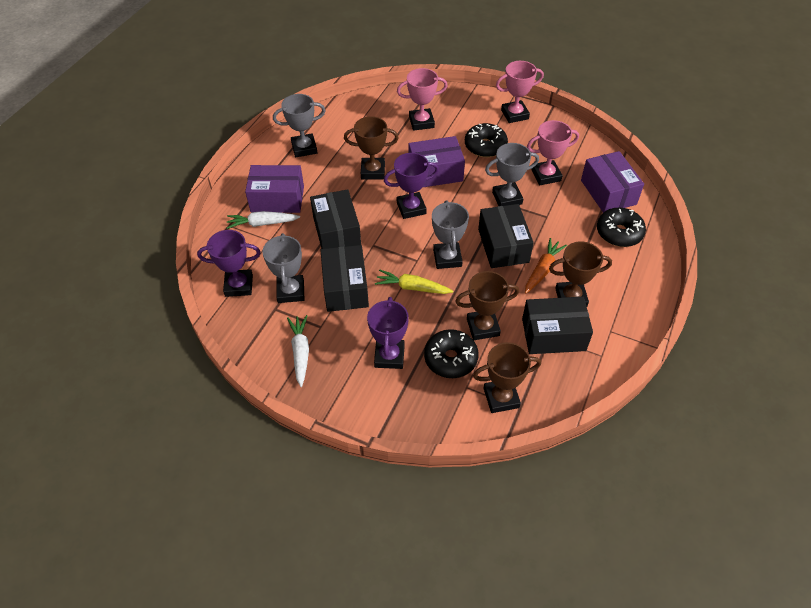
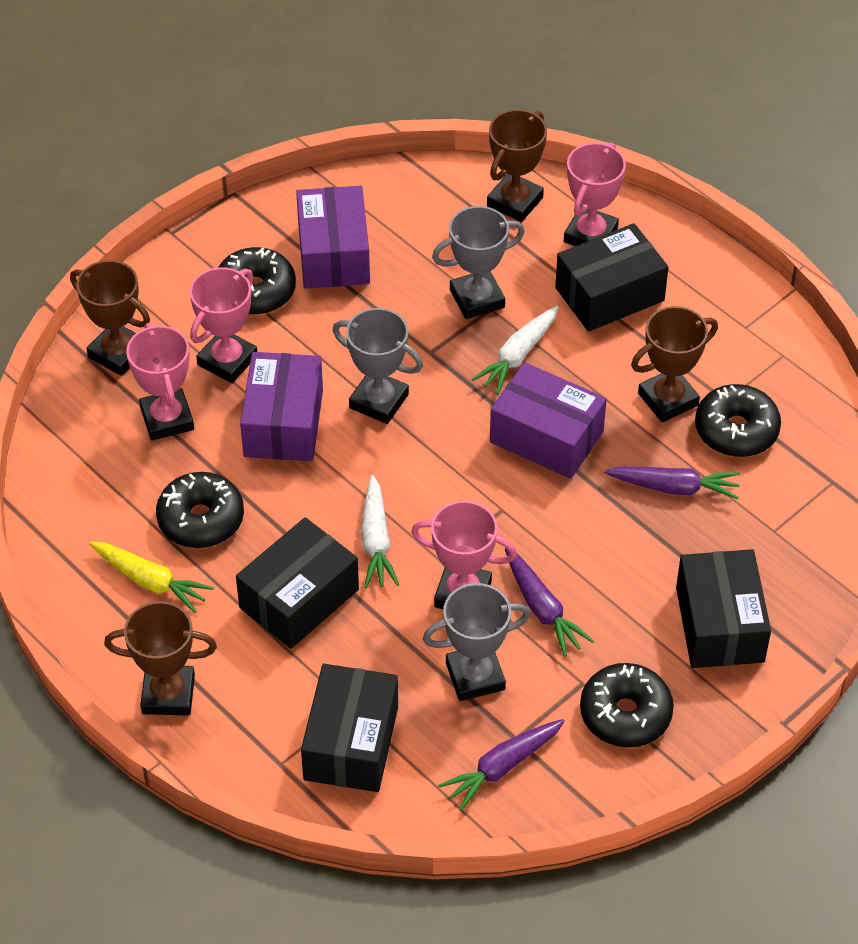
black donut: [424,329,479,378] [465,123,508,157] [597,208,646,247] = 3 -> [156,472,244,548] [219,247,296,315] [580,663,674,747] [695,384,781,457] = 4
grey trophy: [262,233,304,303] [273,94,326,157] [432,200,469,269] [485,143,539,206] = 4 -> [333,308,423,424] [423,583,531,701] [432,206,525,319] = 3
orange carrot: [525,238,567,293] = 1 -> none = 0
pink trophy: [397,68,448,131] [496,61,544,123] [527,120,579,185] = 3 -> [126,323,194,440] [190,267,257,383] [411,501,517,609] [564,142,626,246] = 4
purple carrot: none = 0 -> [438,719,565,811] [505,548,594,657] [604,466,740,499] = 3
purple trophy: [197,230,261,297] [367,297,409,369] [384,153,439,219] = 3 -> none = 0

